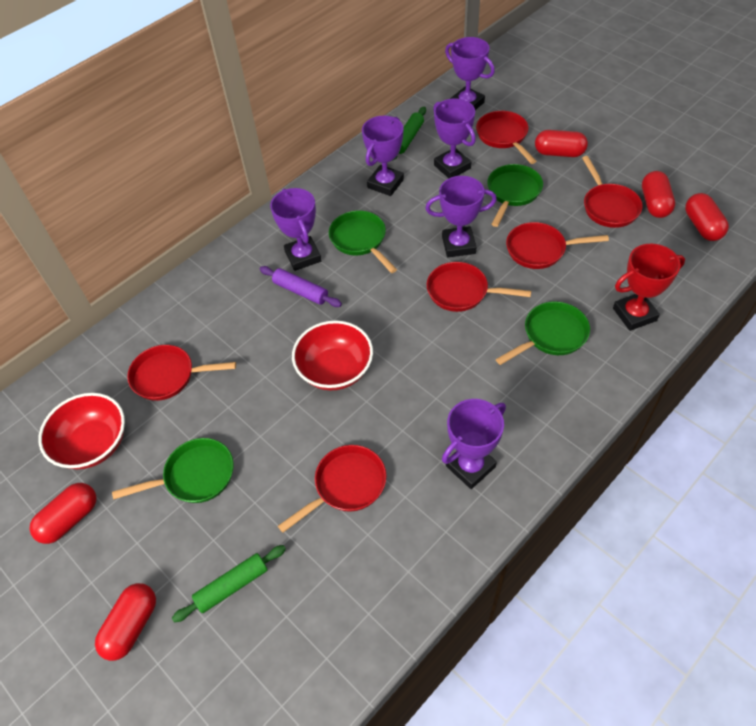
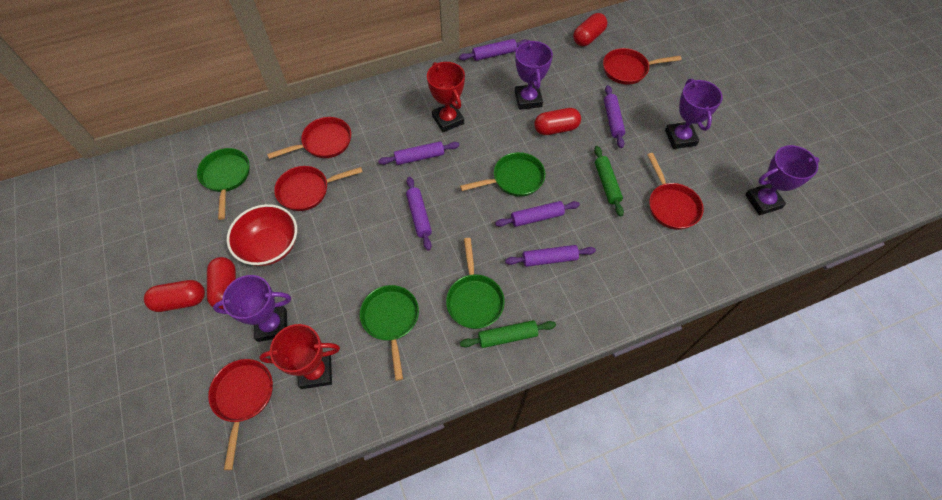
purple rolling pin: [260,266,342,307] = 1 -> [378,141,460,165] [406,177,432,251] [459,39,528,61] [495,201,580,227] [505,245,596,267] [604,85,625,148] = 6
purple trophy: [270,188,321,271] [362,116,404,196] [425,176,497,257] [433,98,476,178] [442,399,506,489] [445,37,495,110] = 6 -> [213,275,291,342] [515,40,553,110] [665,79,723,149] [745,145,820,215] = 4
red bowl: [38,393,125,469] [292,321,373,391] = 2 -> [227,204,297,266] = 1
red capsule: [29,483,96,544] [95,583,156,661] [535,130,588,157] [642,171,675,218] [685,193,729,241] = 5 -> [144,280,205,312] [207,257,236,309] [534,108,581,135] [573,13,607,46] = 4
red pan: [127,345,236,401] [278,445,386,533] [427,262,531,312] [476,111,536,164] [506,222,609,269] [582,156,643,228] = 6 -> [208,359,273,470] [267,117,351,159] [274,166,362,211] [603,48,681,85] [647,153,704,230] = 5
red trophy: [613,244,685,331] = 1 -> [259,324,340,389] [427,62,465,132] = 2

